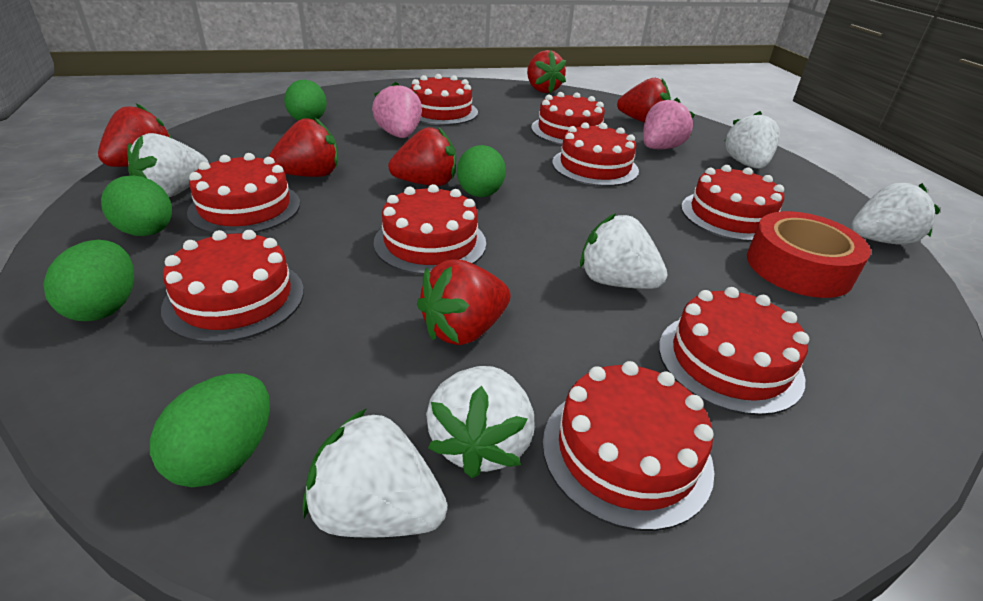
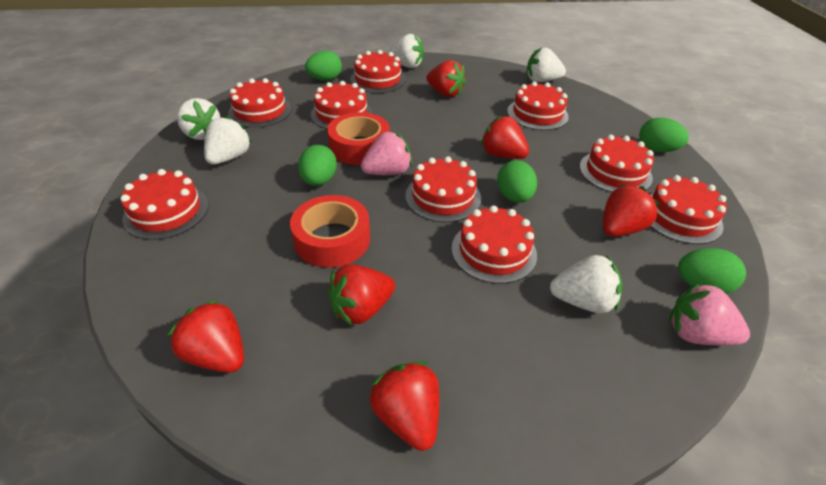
red tape: [747,211,871,298] = 1 -> [290,195,370,268] [327,112,390,165] = 2
white strawberry: [127,133,209,197] [303,408,447,537] [426,366,535,478] [580,213,668,289] [725,111,780,169] [851,183,940,245] = 6 -> [177,98,220,140] [204,115,252,165] [387,34,424,68] [526,48,566,82] [550,255,622,313] = 5

